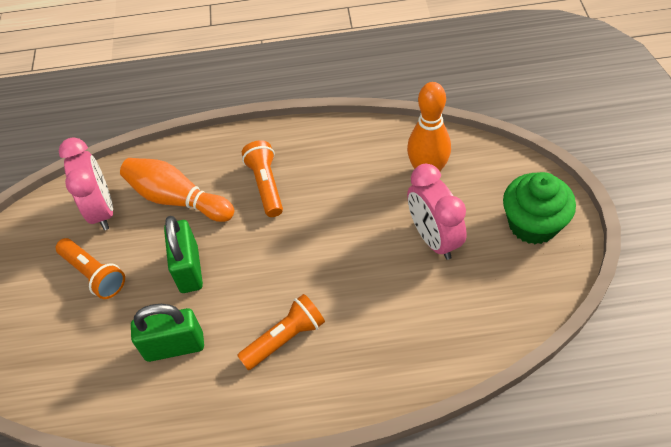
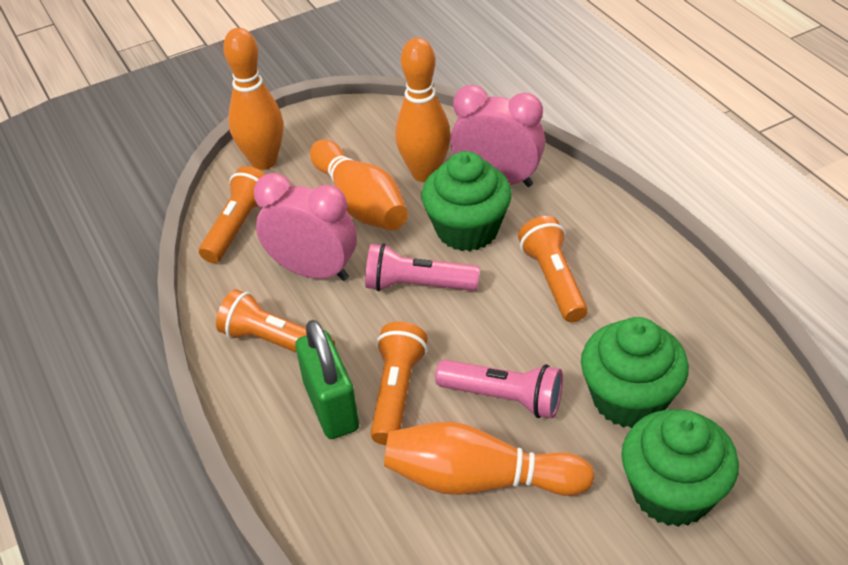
green cupcake: [503,172,576,244] = 1 -> [422,151,512,251] [581,317,689,428] [621,409,739,527] = 3
green padlock: [131,304,204,362] [164,216,203,293] = 2 -> [295,320,359,439] = 1
orange bowling pin: [120,158,234,222] [407,82,451,171] = 2 -> [223,28,283,170] [310,140,408,230] [384,422,594,496] [395,38,451,182] = 4
orange flashlight: [56,238,125,299] [237,294,325,370] [242,140,283,217] = 3 -> [199,166,266,263] [216,289,335,353] [371,322,428,445] [518,216,588,322] = 4
pink flashlight: none = 0 -> [365,243,480,291] [435,360,563,419] = 2

